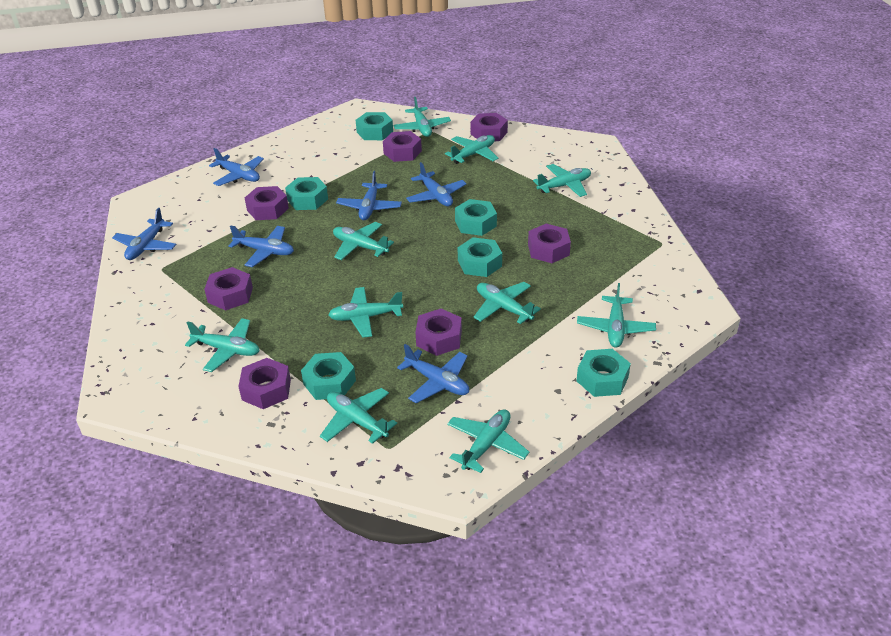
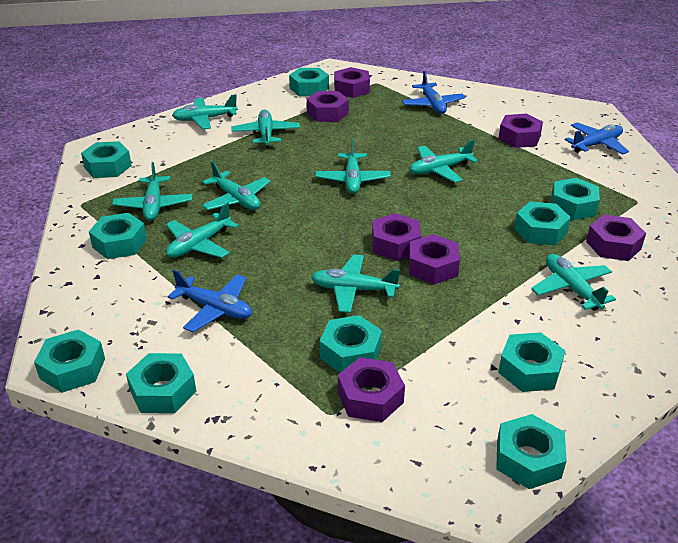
blue plane: [112,208,176,260] [209,148,264,186] [228,226,294,267] [336,171,402,220] [397,344,469,403] [406,162,466,206] = 6 -> [168,270,252,332] [402,71,465,114] [565,122,629,155] = 3
turquoise nut: [285,177,328,210] [301,352,356,400] [356,112,393,140] [455,199,497,236] [458,237,502,277] [576,349,631,397] = 6 -> [34,329,105,393] [81,141,132,178] [89,213,147,259] [126,353,196,413] [289,68,329,96] [320,315,382,373] [496,414,567,489] [498,332,565,392] [514,201,571,245] [551,178,600,220] = 10
turquoise plane: [185,318,260,372] [320,388,397,444] [328,287,403,338] [333,222,394,260] [393,97,451,137] [445,135,499,164] [447,409,529,473] [474,282,541,324] [533,164,591,197] [577,283,656,348] = 10 -> [112,162,192,221] [166,203,239,258] [172,94,238,129] [202,161,270,210] [231,109,300,148] [311,254,400,313] [315,139,391,194] [410,140,478,183] [531,254,616,311] = 9

